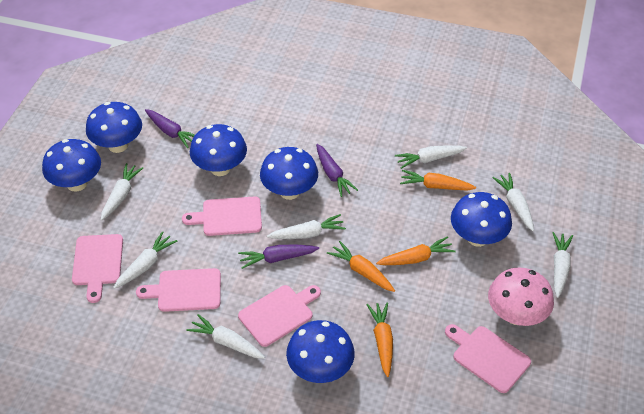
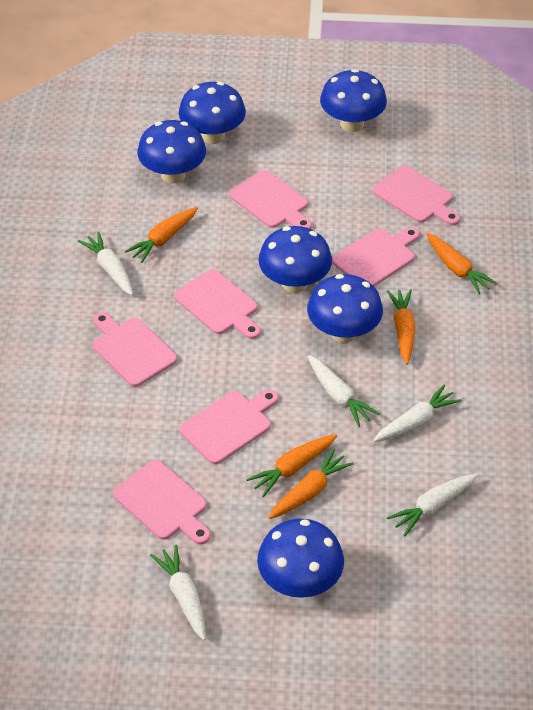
orange carrot: [327,241,395,292] [367,302,393,377] [376,236,455,265] [400,170,476,191] = 4 -> [124,207,198,263] [246,434,337,497] [268,448,353,519] [387,289,415,364] [426,233,497,294] = 5
pink cutting board: [72,234,123,303] [136,268,221,312] [182,196,262,236] [238,285,321,347] [445,324,531,393] = 5 -> [92,312,177,387] [113,460,211,545] [174,269,261,339] [179,389,278,464] [229,170,312,229] [332,227,420,286] [373,166,460,226] = 7
pink mushroom: [488,267,554,326] = 1 -> none = 0
purple carrot: [145,109,195,148] [238,245,319,269] [316,144,358,197] = 3 -> none = 0
white carrot: [101,163,143,221] [113,231,177,289] [186,314,265,359] [267,214,346,239] [395,145,467,169] [492,173,534,231] [552,232,573,298] = 7 -> [78,231,133,295] [150,545,206,640] [308,355,379,427] [373,384,462,442] [387,473,478,536] = 5

